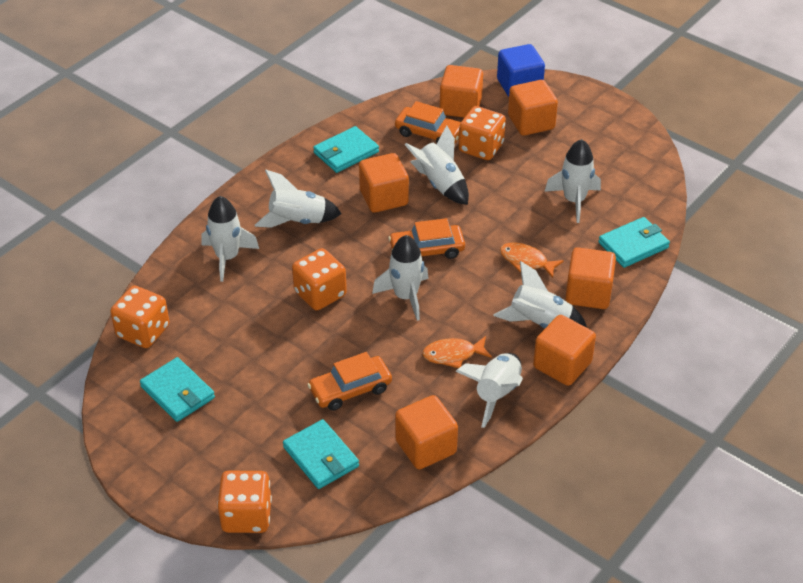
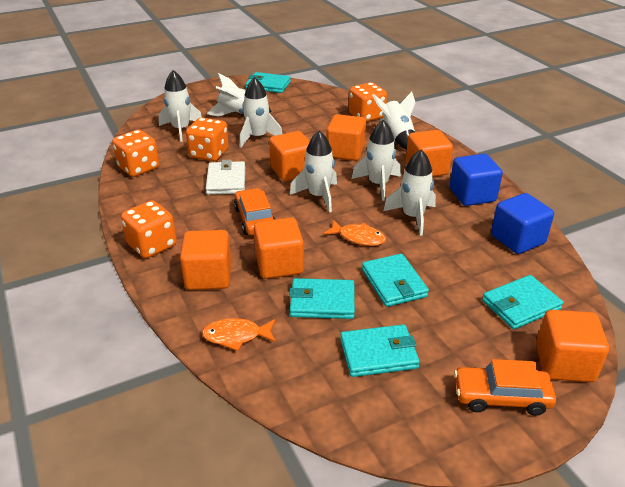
blue cube: [497,44,545,97] = 1 -> [450,154,503,206] [491,193,554,254] = 2
orange car: [307,352,392,411] [388,218,465,259] [395,101,461,143] = 3 -> [234,188,275,235] [454,359,556,416] = 2
turquoise wallet: [140,357,215,422] [283,419,359,489] [313,126,379,173] [598,217,670,268] = 4 -> [246,72,291,93] [289,278,355,319] [340,324,420,377] [362,254,429,307] [482,275,564,329] = 5
white wallet: none = 0 -> [206,160,245,195] = 1

